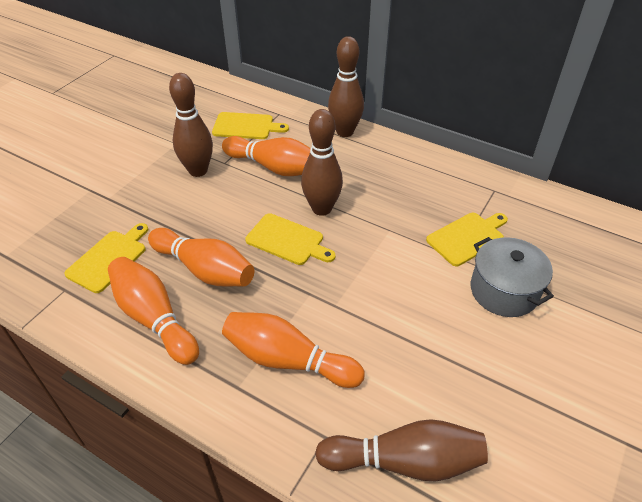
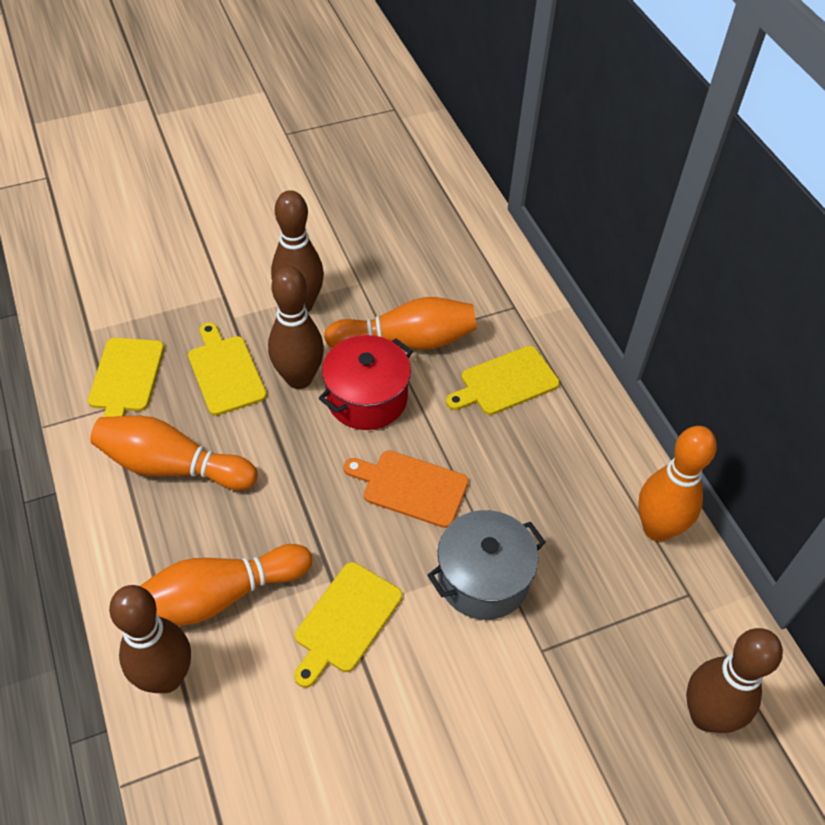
orange cutting board: none = 0 -> [344,450,469,528] = 1
red pot: none = 0 -> [319,335,413,430] = 1

